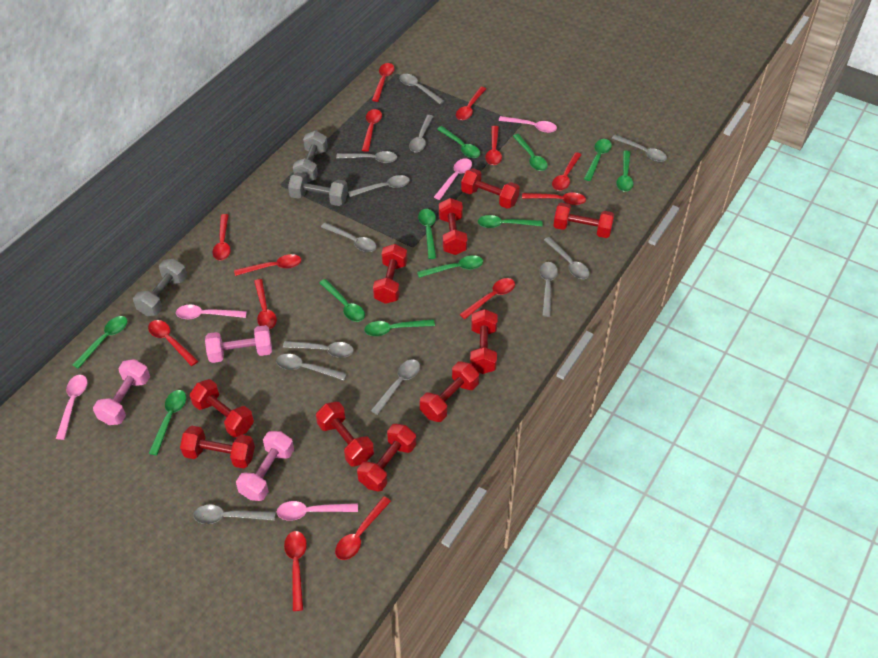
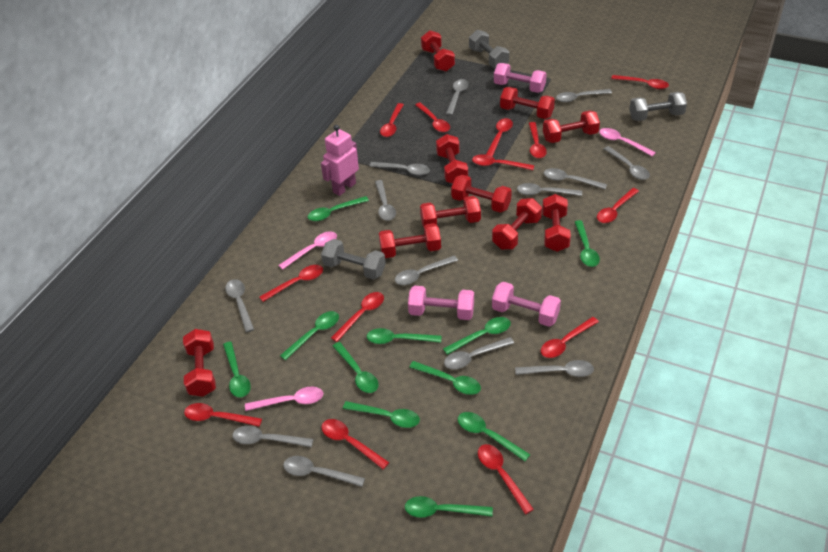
grey spoon: [193,505,275,524] [276,354,347,380] [283,341,354,358] [321,222,376,252] [336,151,397,163] [348,175,410,197] [371,360,420,415] [399,74,444,104] [409,115,434,152] [539,262,558,317] [544,237,590,279] [612,134,667,162] = 12 -> [225,279,254,333] [232,426,313,447] [283,456,365,487] [369,162,430,175] [375,180,396,221] [395,255,458,285] [444,337,514,369] [446,79,468,115] [515,360,594,377] [517,183,582,196] [544,168,607,189] [556,89,612,102] [604,146,650,180] = 13
pink robot: none = 0 -> [321,125,359,196] = 1
pink spoon: [56,375,87,440] [176,305,247,319] [277,501,358,521] [434,158,472,200] [499,116,557,133] = 5 -> [245,387,323,411] [278,231,337,270] [599,128,656,156] = 3

